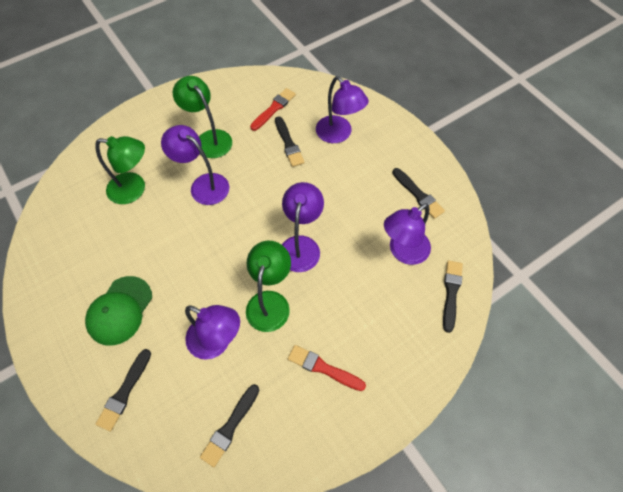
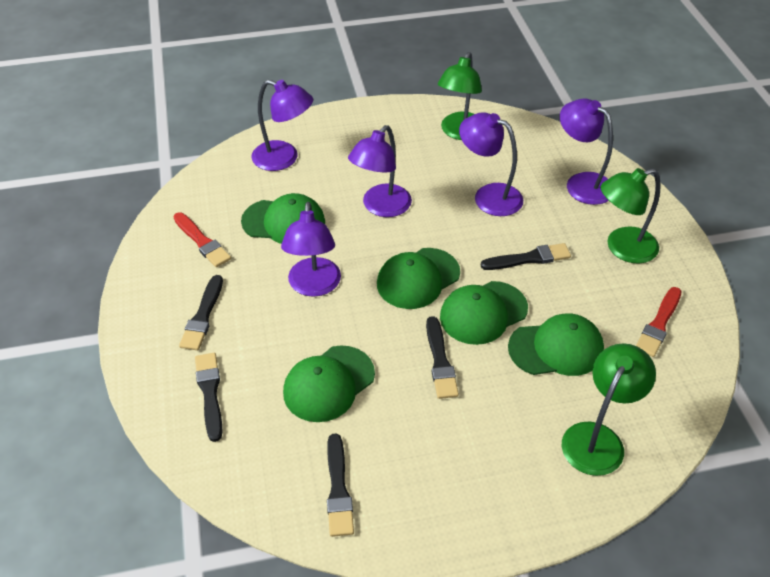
green cap: [85,276,152,346] = 1 -> [241,193,325,244] [283,345,375,422] [377,248,460,309] [440,281,528,345] [508,314,604,376] = 5

